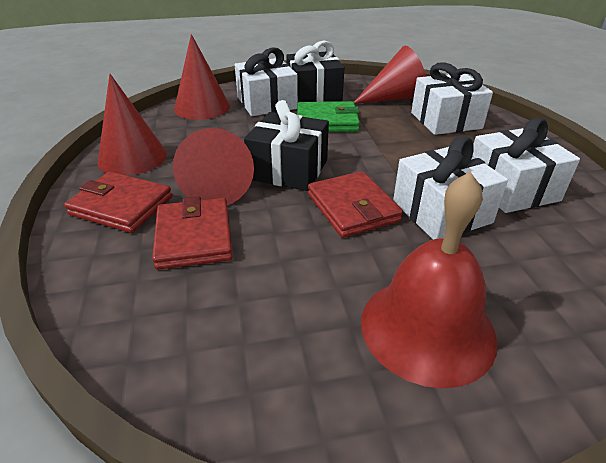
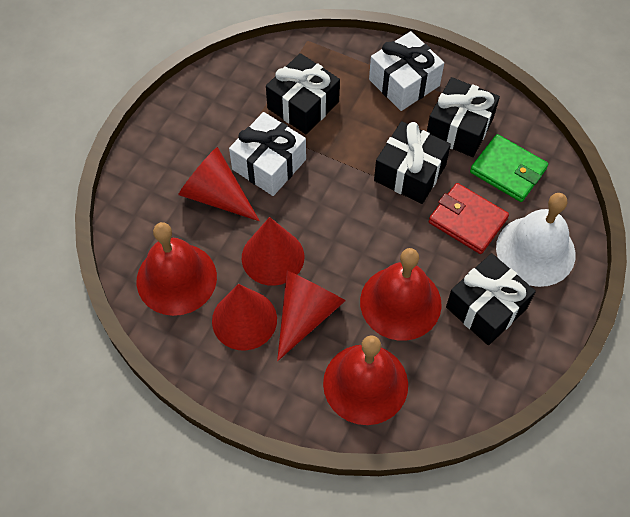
black gift: [244,100,329,191] [286,41,345,102] = 2 -> [266,53,340,134] [374,121,451,204] [427,77,500,157] [446,253,536,345] = 4
red bell: [361,171,498,388] = 1 -> [137,222,217,316] [323,335,408,425] [360,248,442,341] = 3
red wallet: [64,172,172,233] [152,196,233,270] [308,171,403,238] = 3 -> [429,183,509,254] = 1
white bell: none = 0 -> [496,193,576,287] = 1
white gift: [235,47,298,116] [393,136,508,240] [411,62,493,135] [473,118,580,213] = 4 -> [229,112,306,196] [369,31,444,111] = 2

